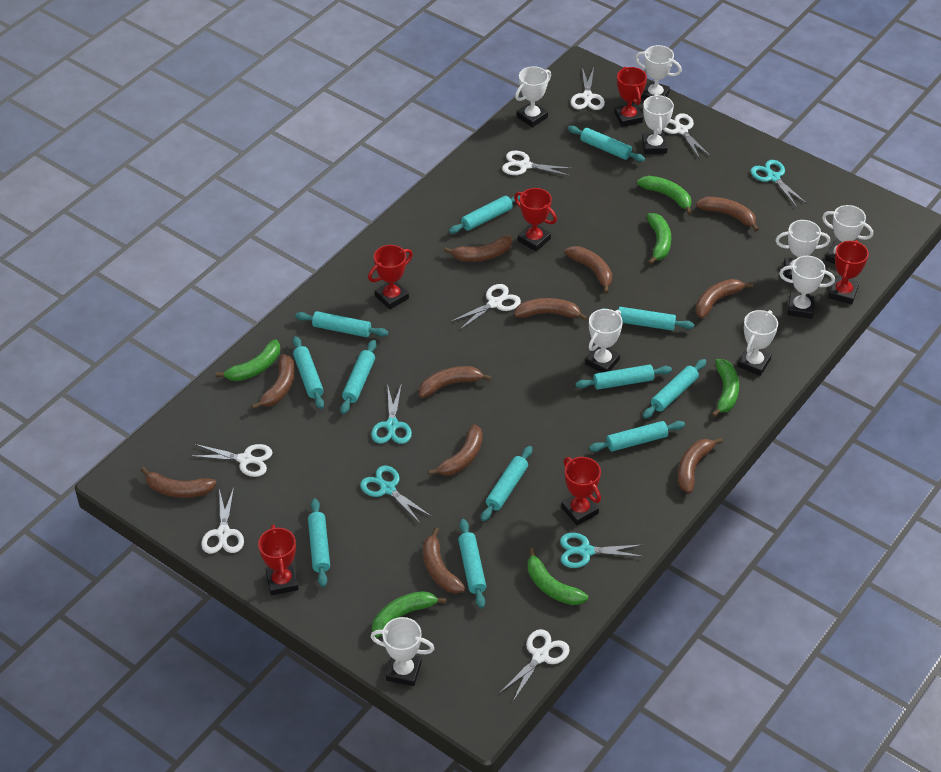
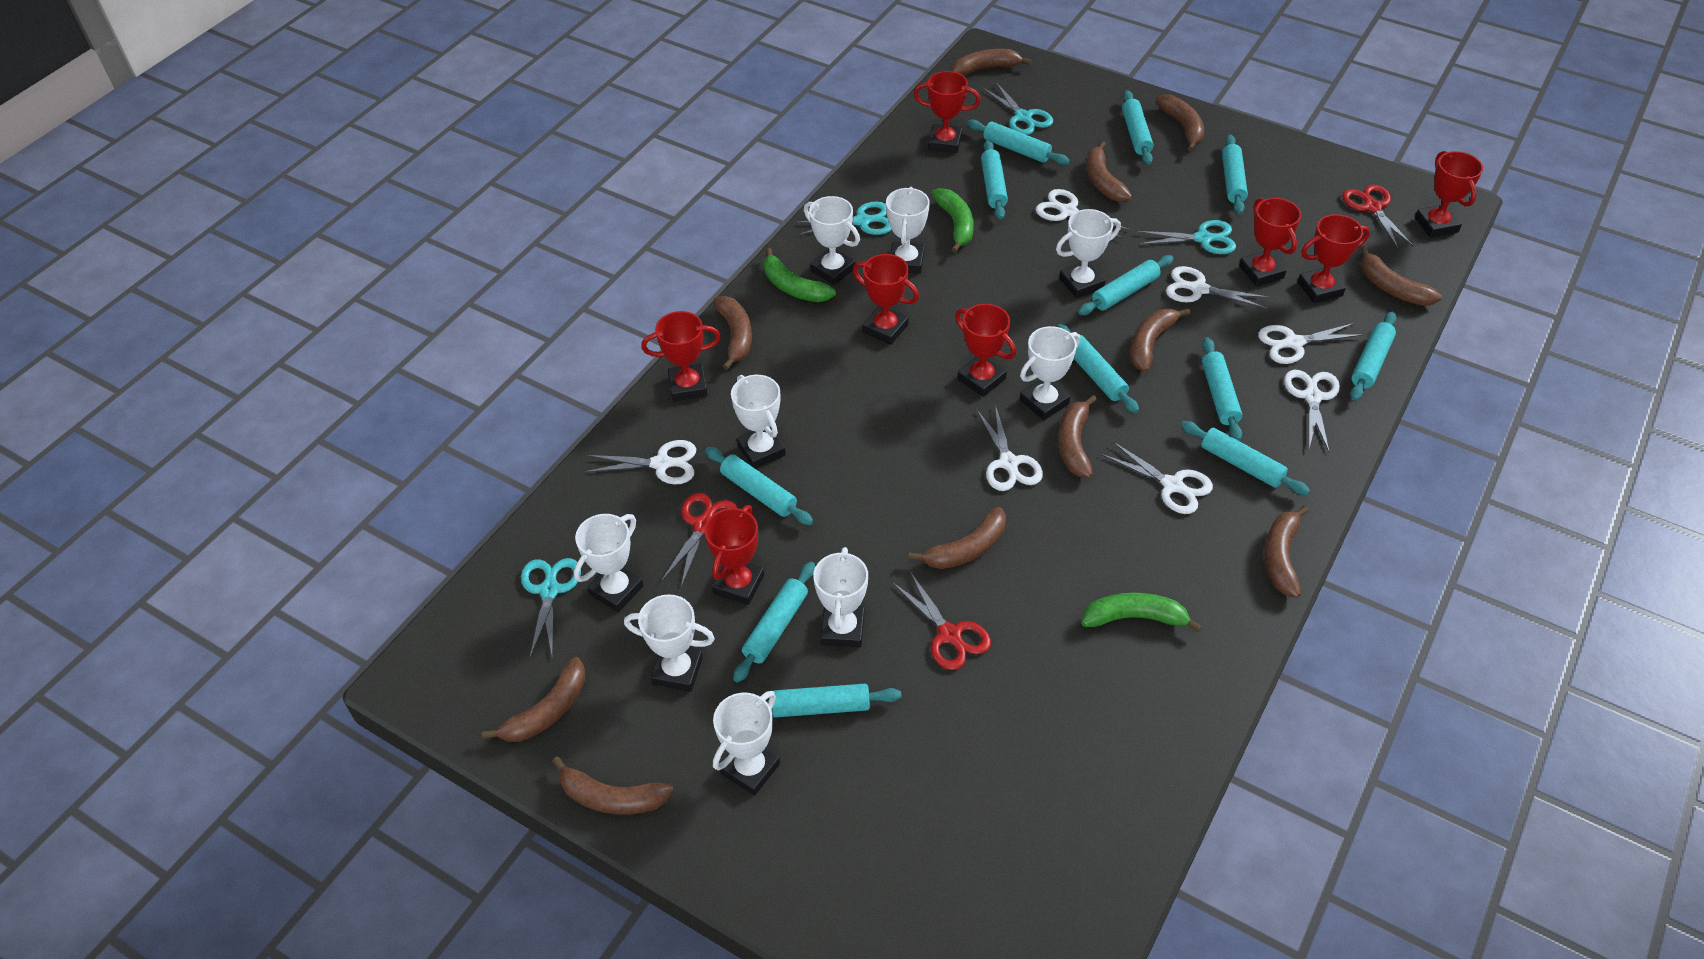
green banana: [216,339,280,381] [372,591,447,638] [528,548,588,605] [637,176,692,215] [647,213,671,264] [712,359,739,417] = 6 -> [764,248,836,302] [931,188,974,253] [1081,593,1202,632] = 3
red scissors: none = 0 -> [661,493,738,587] [893,572,991,670] [1342,184,1414,249] = 3
red trophy: [258,525,299,596] [368,245,413,309] [514,188,557,251] [561,457,601,525] [614,67,647,127] [828,240,869,304] = 6 -> [641,311,721,401] [704,505,764,605] [853,254,919,345] [913,71,981,153] [955,304,1016,397] [1239,198,1301,286] [1298,214,1370,303] [1415,151,1483,238] = 8

